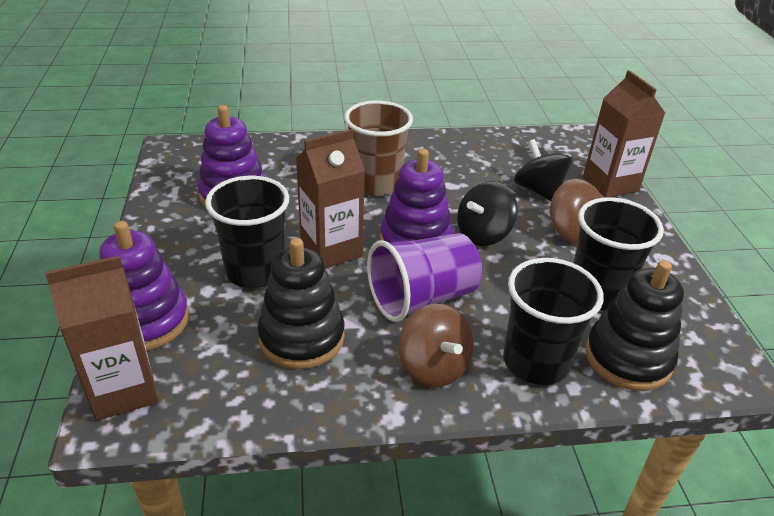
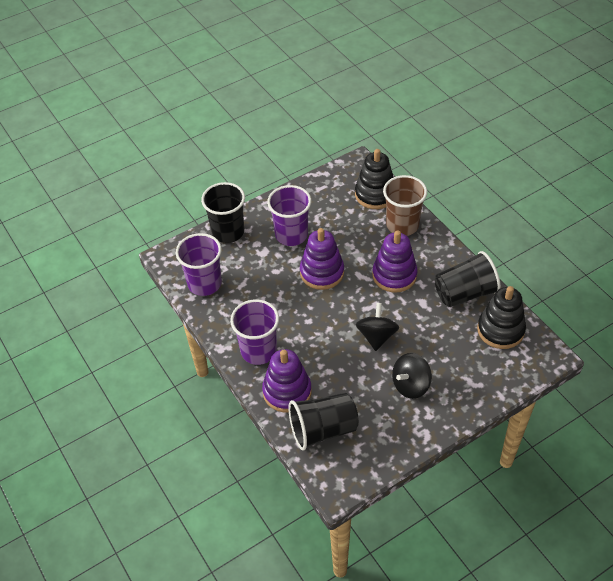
brown carton: [45,256,159,421] [296,129,365,269] [583,70,665,198] = 3 -> none = 0
brown spinning top: [399,304,474,387] [550,179,602,244] = 2 -> none = 0
purple cup: [367,233,482,322] = 1 -> [176,233,222,296] [230,299,279,365] [267,185,311,246] = 3

